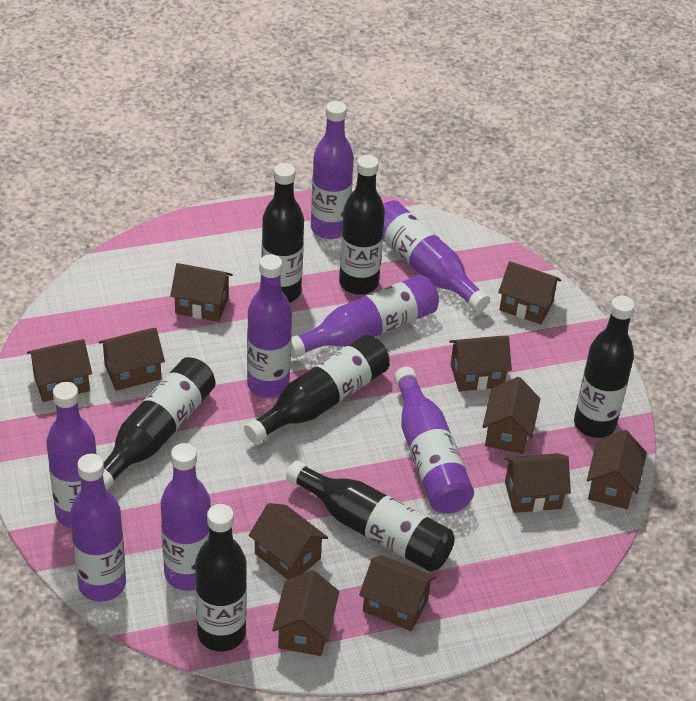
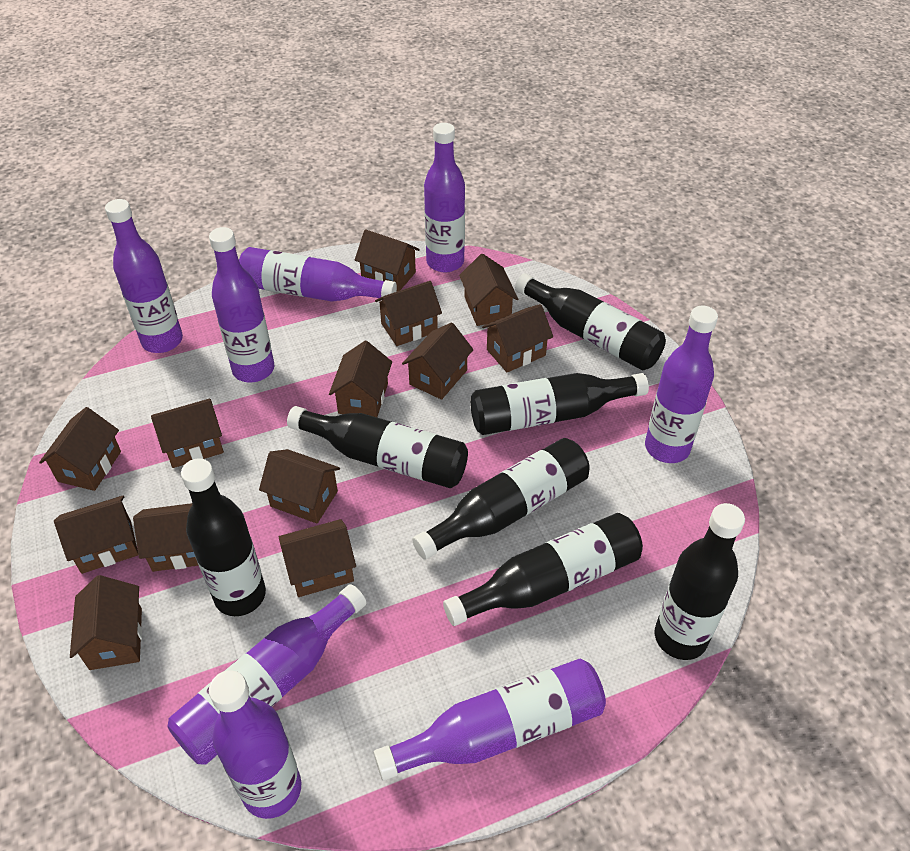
brown house: [27,339,92,402] [99,328,165,391] [170,263,233,322] [249,503,328,580] [272,570,339,656] [359,555,436,631] [449,336,512,391] [482,377,540,454] [498,261,561,324] [504,453,571,513] [587,430,647,509] = 11 -> [39,407,121,491] [54,495,138,574] [70,575,142,670] [133,503,199,572] [151,399,224,468] [259,449,340,523] [279,519,356,597] [329,341,392,417] [355,229,420,292] [375,281,442,346] [402,322,474,400] [459,254,518,326] [482,304,553,372] = 13

